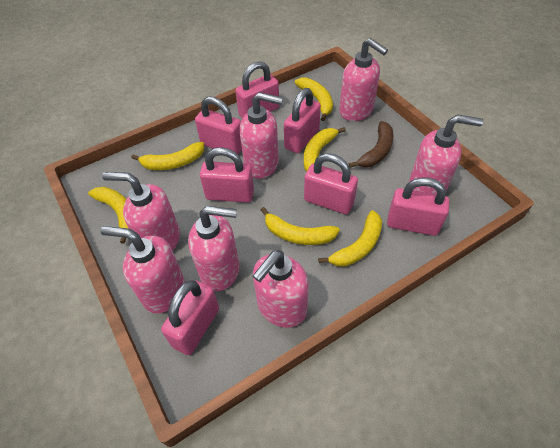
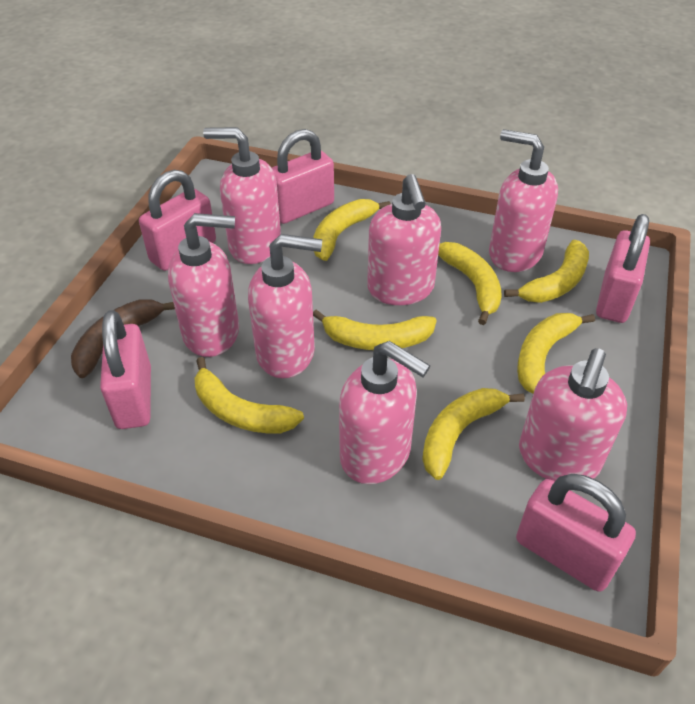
pink padlock: [161,280,219,355] [195,96,242,154] [200,147,254,202] [235,61,279,119] [284,88,321,154] [304,153,358,214] [387,177,449,236] = 7 -> [100,310,151,429] [139,170,216,271] [272,129,334,224] [516,474,636,592] [596,214,650,323] = 5
yellow banana: [88,187,129,244] [132,142,204,170] [261,207,340,245] [295,77,333,121] [304,127,346,172] [318,210,382,266] = 6 -> [194,357,304,433] [313,199,391,261] [313,309,437,350] [422,388,525,480] [438,242,502,325] [504,240,589,303] [517,313,595,394] = 7

